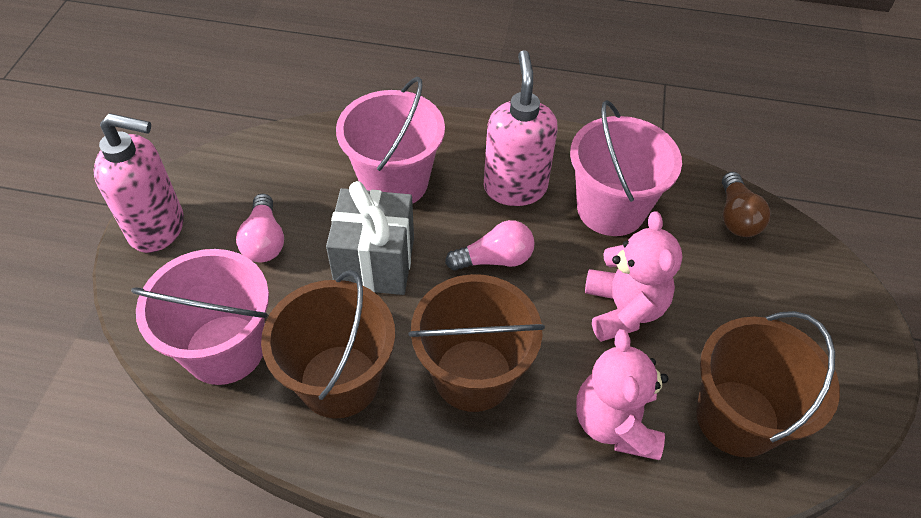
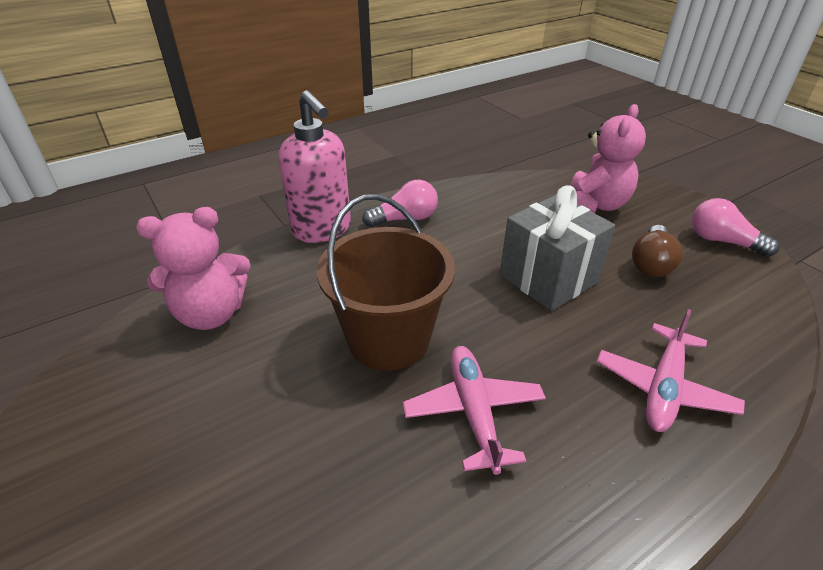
brown bucket: [261,270,395,419] [408,274,545,412] [696,311,840,457] = 3 -> [317,194,455,370] = 1
pink bucket: [131,249,269,385] [336,77,445,204] [570,100,682,236] = 3 -> none = 0
pink plane: none = 0 -> [403,346,546,475] [597,309,745,432] = 2
pink soap dispenser: [93,113,184,253] [484,50,558,206] = 2 -> [279,90,351,243] = 1

